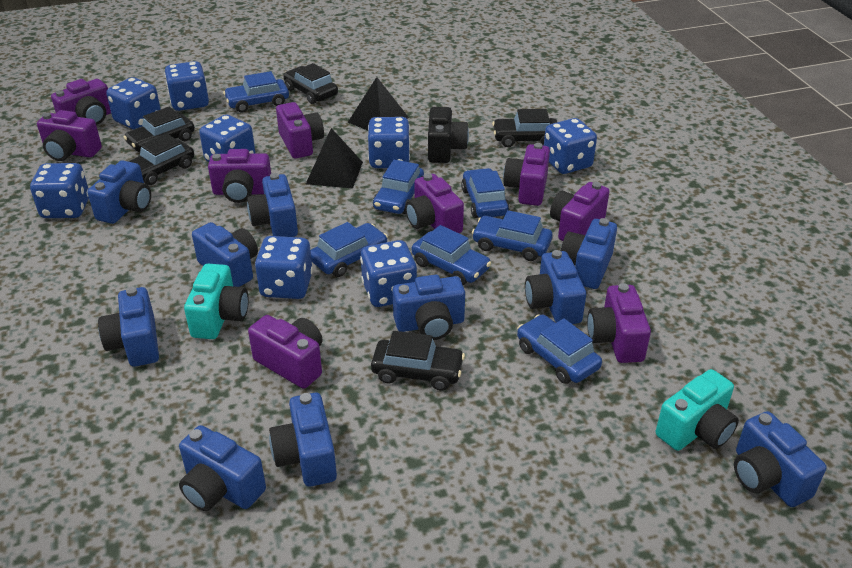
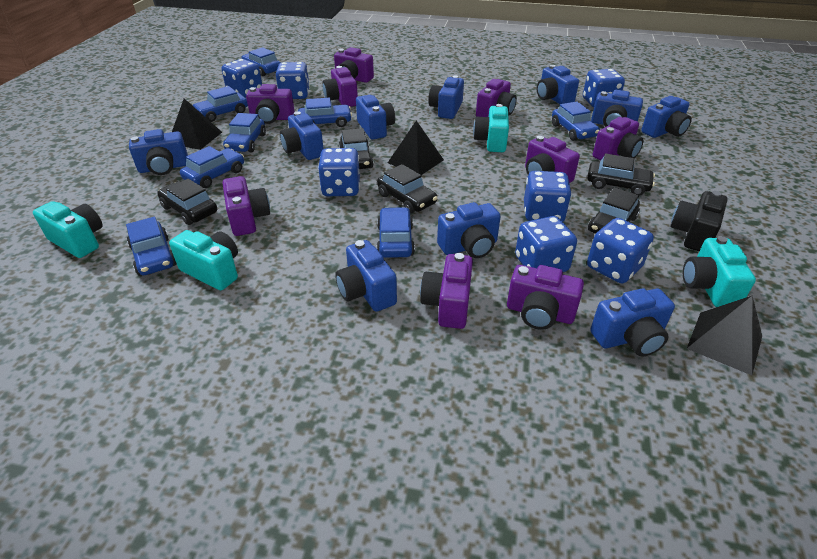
black pyramid: [306,128,363,189] [347,77,409,131] = 2 -> [172,98,222,150] [388,120,444,175] [687,296,762,375] = 3
blue car: [223,71,289,112] [310,222,388,277] [373,160,424,214] [412,225,491,285] [461,168,510,218] [472,210,553,261] [517,314,602,384] = 7 -> [126,217,177,276] [180,146,244,188] [193,86,248,122] [223,113,266,152] [241,47,281,76] [298,98,352,127] [377,207,415,258] [552,101,600,141] = 8
blue dice: [30,163,89,218] [106,77,161,130] [165,61,209,111] [199,115,255,162] [255,236,313,299] [360,240,417,307] [368,117,410,168] [544,118,597,174] = 8 -> [221,59,262,98] [276,62,310,99] [318,148,360,196] [515,216,577,272] [524,171,572,222] [583,69,625,107] [587,218,654,284] = 7
turquoise camera: [184,264,249,339] [656,369,739,451] = 2 -> [33,201,103,258] [169,230,238,290] [473,104,509,152] [683,236,756,307] = 4

